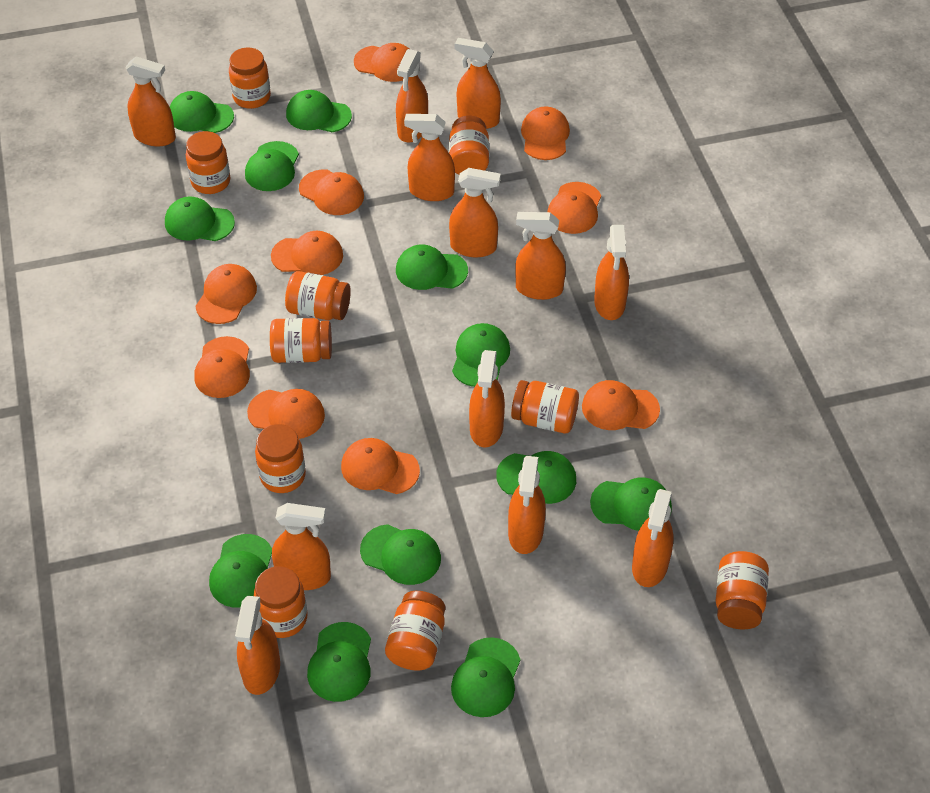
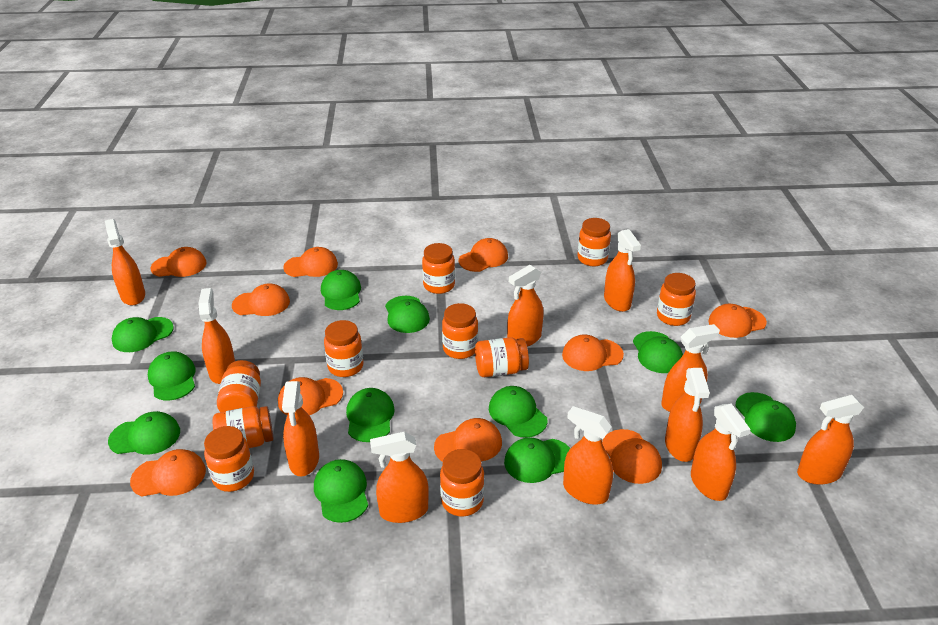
green cap: [165,197,235,241] [170,91,234,133] [209,534,272,608] [245,141,299,191] [286,90,352,132] [307,622,371,702] [360,524,441,585] [396,244,468,290] [451,637,521,717] [452,323,510,387] [496,451,576,504] [590,477,672,531] = 12 -> [108,411,180,454] [112,317,174,352] [148,351,196,401] [314,459,368,523] [321,270,361,310] [346,388,395,442] [385,296,430,333] [489,386,547,438] [504,437,570,483] [633,331,683,373] [735,392,796,442] = 11
orange spray bottle: [125,56,176,147] [235,596,280,695] [272,503,331,590] [396,49,428,142] [404,114,455,201] [449,168,501,257] [455,38,501,129] [469,350,505,447] [508,456,546,554] [515,212,566,300] [594,225,629,320] [632,489,673,587] = 12 -> [105,219,145,305] [198,288,235,384] [282,381,319,476] [370,432,429,523] [507,265,544,347] [563,406,613,504] [604,229,641,312] [661,324,720,412] [665,368,710,462] [691,404,751,501] [797,395,864,485] = 11

